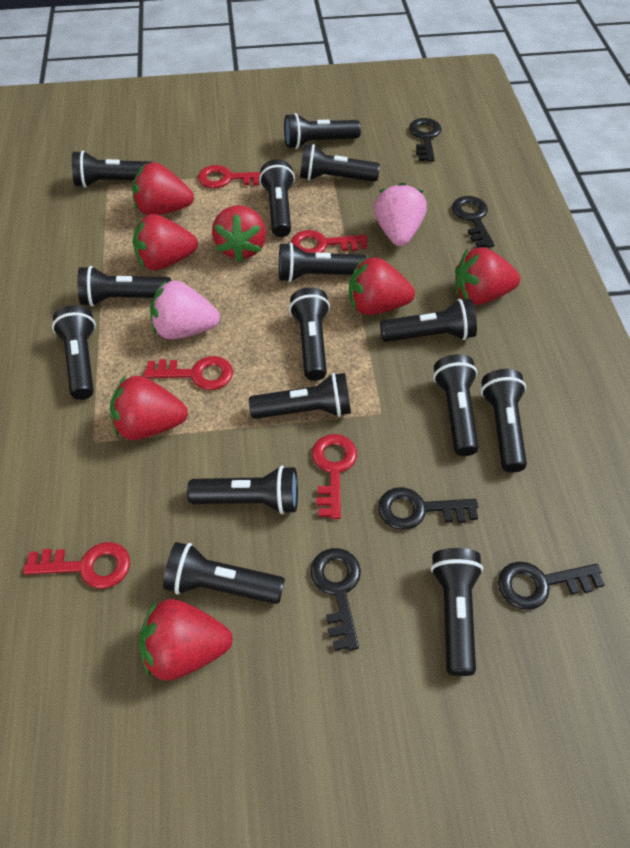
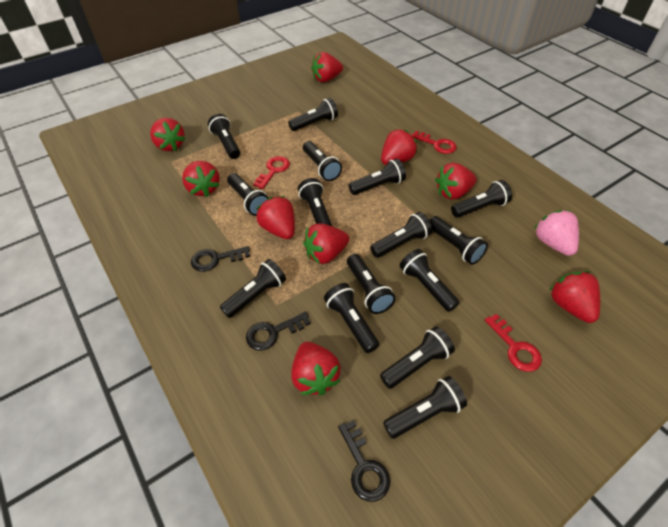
black key: [310,548,361,651] [378,487,478,530] [409,118,441,162] [452,196,494,248] [498,562,605,610] = 5 -> [191,246,250,272] [246,312,311,351] [338,420,390,502] = 3
pink strawberry: [150,280,220,339] [374,182,427,246] = 2 -> [534,210,579,256] = 1
red key: [23,542,130,589] [144,356,233,390] [198,165,260,188] [291,230,368,253] [312,434,357,519] = 5 -> [254,156,290,189] [412,131,457,154] [485,314,542,372] = 3
red strawberry: [110,376,188,440] [132,162,194,215] [133,214,198,270] [139,599,233,681] [212,205,266,262] [349,257,415,315] [455,247,520,305] = 7 -> [150,118,185,151] [182,161,220,197] [256,196,295,239] [292,342,341,395] [303,223,349,264] [311,52,343,82] [381,129,417,165] [435,163,477,200] [549,271,600,323] = 9

